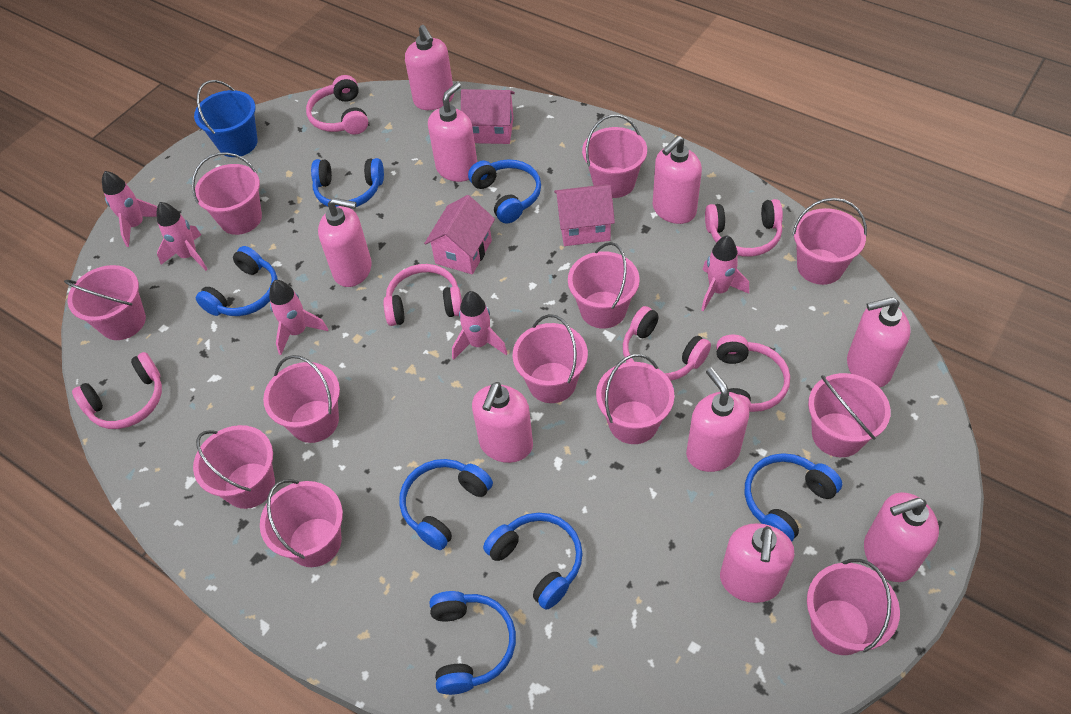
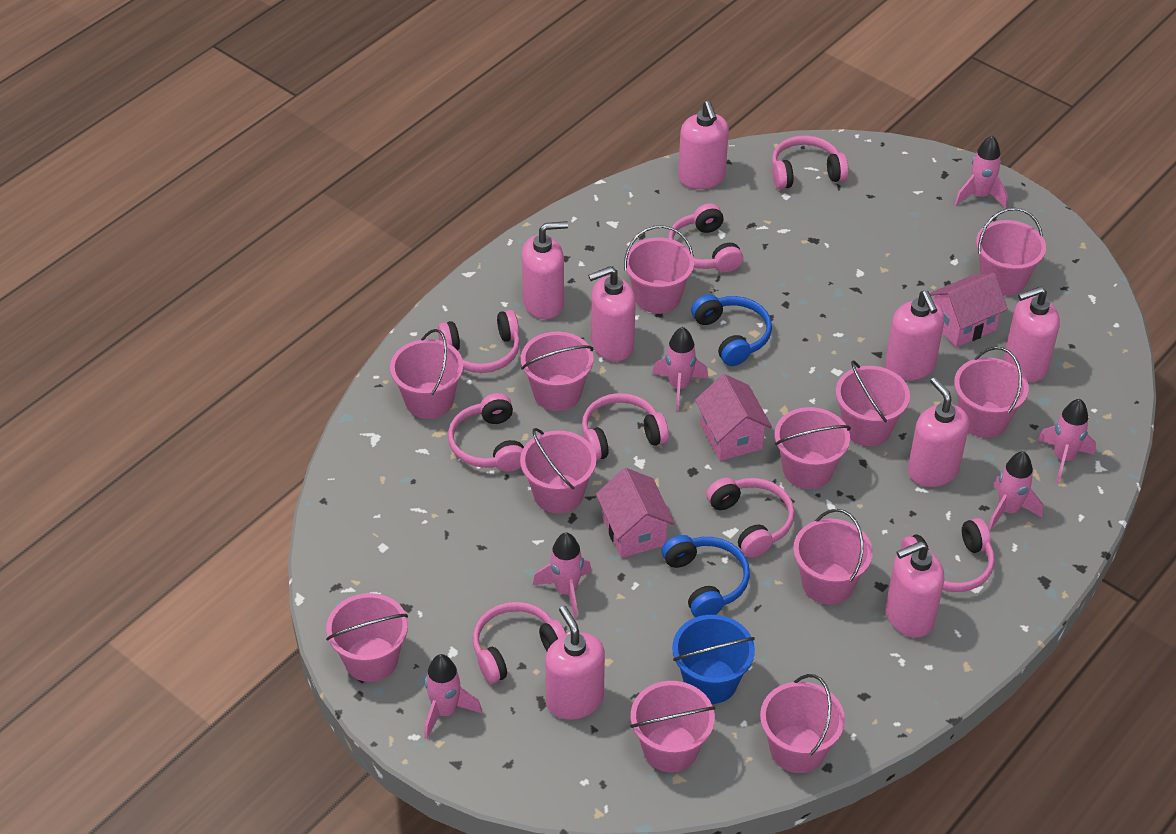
blue headphones: [196,246,278,316] [311,158,384,209] [399,459,493,550] [430,591,516,695] [468,160,541,224] [483,513,583,609] [745,453,842,541] = 7 -> [662,535,750,617] [691,294,772,366] = 2
pink headphones: [72,352,162,429] [306,75,368,135] [383,264,462,326] [623,306,711,381] [705,199,783,257] [716,335,790,412] = 6 -> [438,310,520,373] [448,393,524,472] [473,602,566,684] [582,393,669,461] [668,203,743,273] [706,478,795,558] [772,135,848,189] [901,518,995,592] = 8
pink rocket: [102,171,157,247] [157,202,208,271] [269,280,328,355] [452,291,508,360] [701,235,749,312] = 5 -> [424,654,482,739] [533,532,592,619] [652,327,708,411] [955,135,1008,208] [988,451,1043,530] [1038,399,1096,483] = 6
pink soap dispenser: [318,198,372,287] [405,25,454,110] [428,82,477,182] [472,382,533,463] [653,136,702,224] [686,367,749,472] [720,523,794,603] [847,297,911,388] [864,492,939,582] = 9 -> [522,221,568,319] [545,606,605,720] [588,267,636,362] [678,101,729,189] [885,291,944,381] [886,541,944,638] [908,377,969,487] [1004,287,1060,382] = 8

